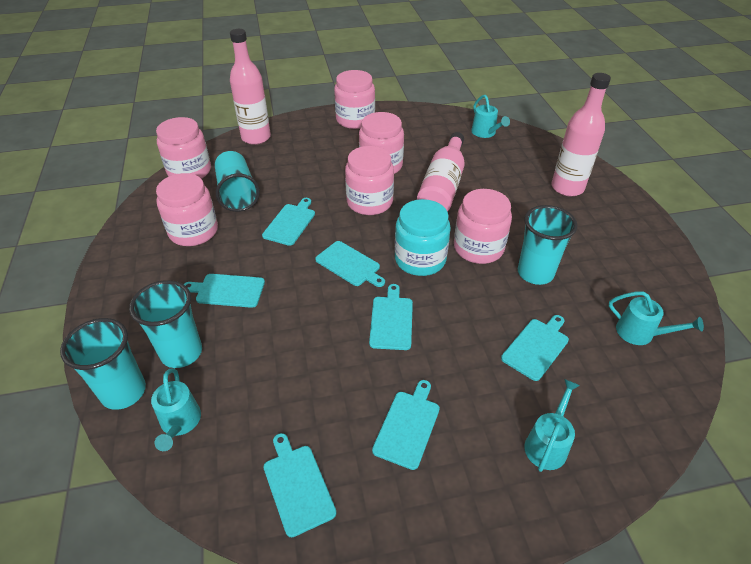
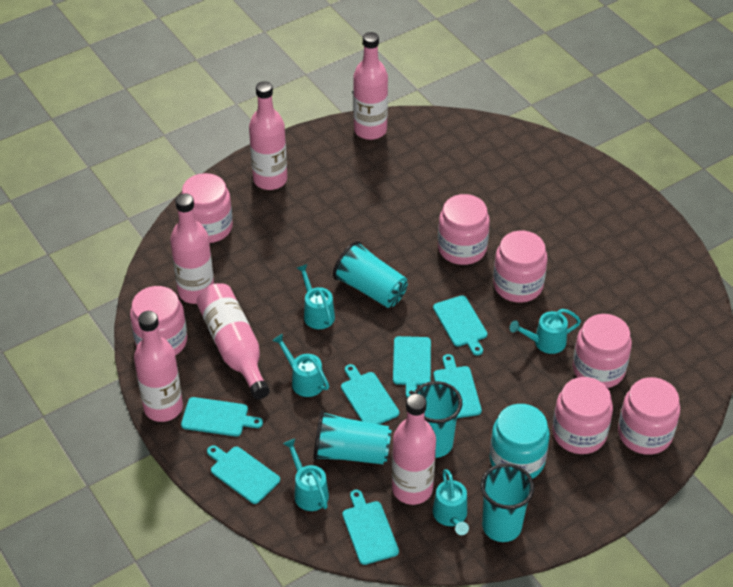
pink bottle: [230,29,271,145] [417,132,465,212] [551,73,611,196] = 3 -> [134,311,183,422] [170,194,214,304] [196,283,270,399] [249,81,287,190] [353,32,388,140] [392,394,436,505] = 6
pink jar: [156,117,211,179] [156,173,218,246] [334,70,375,129] [345,146,394,215] [359,112,404,174] [454,189,512,264] = 6 -> [130,286,187,356] [181,173,233,243] [438,194,490,265] [493,231,548,303] [552,377,613,454] [573,314,632,388] [618,377,680,455] = 7
turquoise watering can: [151,368,201,451] [471,95,510,138] [524,379,580,472] [609,291,704,345] = 4 -> [272,334,329,397] [283,439,329,511] [297,264,335,329] [433,469,469,535] [510,309,581,354] = 5

